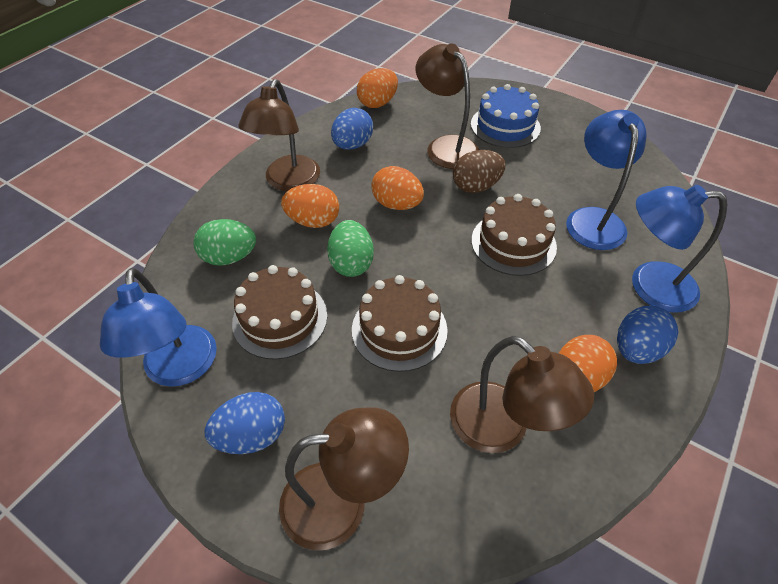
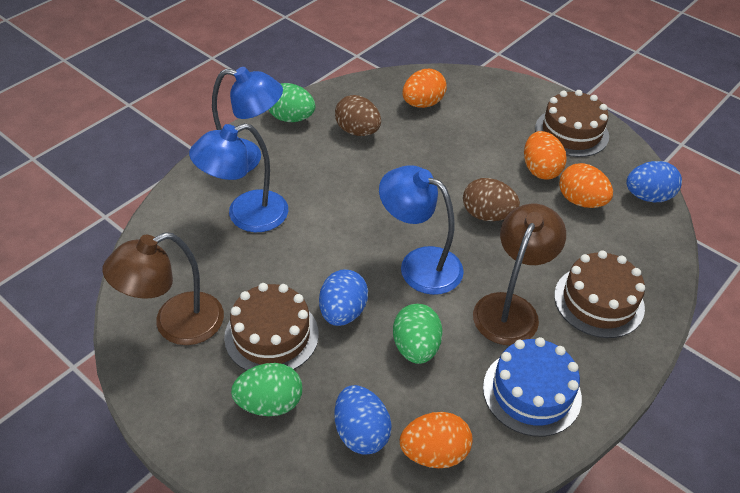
brown egg: [453,150,505,193] = 1 -> [335,95,381,136] [463,178,520,221] = 2
brown lamp: [238,79,320,191] [279,408,409,550] [416,43,479,169] [450,336,594,453] = 4 -> [103,232,224,345] [473,204,566,345] = 2
green egg: [193,219,256,266] [327,220,374,277] = 2 -> [231,363,302,416] [269,83,315,122] [393,304,443,364] = 3

